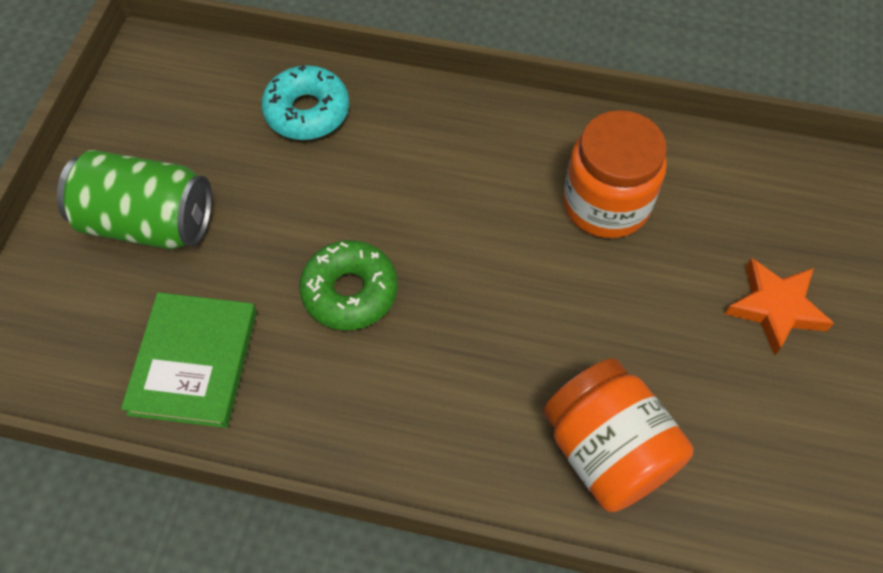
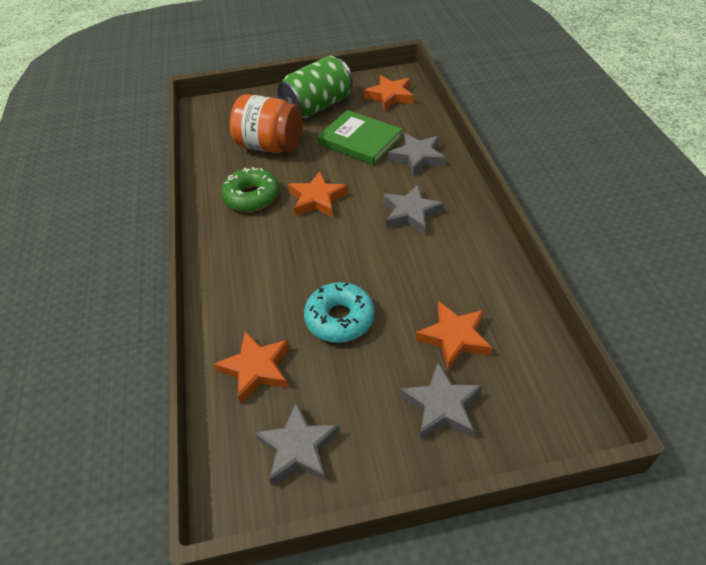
grey star: none = 0 -> [254,402,340,486] [383,184,444,235] [388,133,446,176] [400,363,482,439] = 4
orange jar: [543,358,693,512] [563,110,667,238] = 2 -> [230,94,303,153] = 1
orange star: [724,258,834,356] = 1 -> [214,331,290,404] [288,171,348,217] [364,75,414,111] [415,302,492,370] = 4

